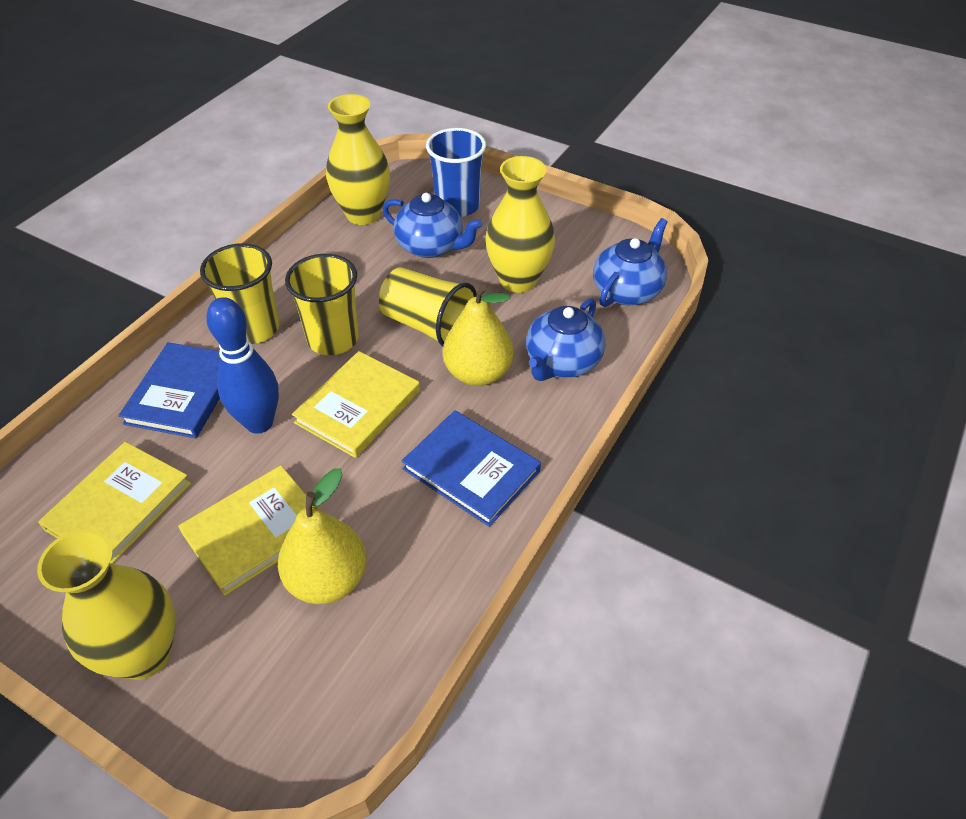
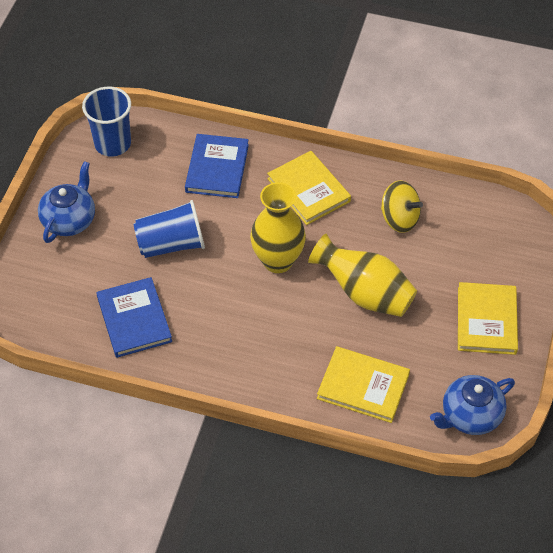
blue bowling pin: [206,297,279,434] = 1 -> none = 0
blue cup: [426,128,486,217] = 1 -> [82,87,131,156] [133,200,205,258] = 2
blue teapot: [383,193,483,258] [526,298,605,381] [593,218,668,307] = 3 -> [38,161,95,243] [430,375,515,435] = 2
yellow cup: [200,243,279,344] [285,254,359,355] [379,267,477,347] = 3 -> none = 0
yellow pear: [278,468,366,604] [443,284,513,386] = 2 -> none = 0
yellow spinning top: none = 0 -> [381,180,423,233] = 1
yellow vase: [37,529,175,680] [326,94,390,225] [485,156,555,293] = 3 -> [250,182,306,273] [308,234,417,317] = 2

